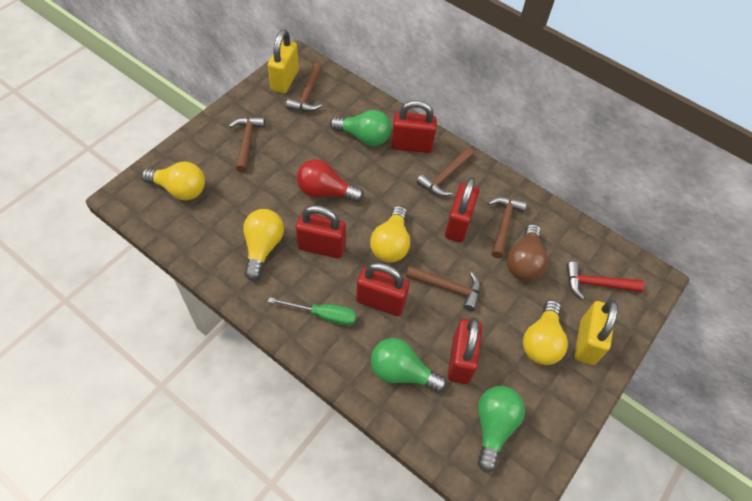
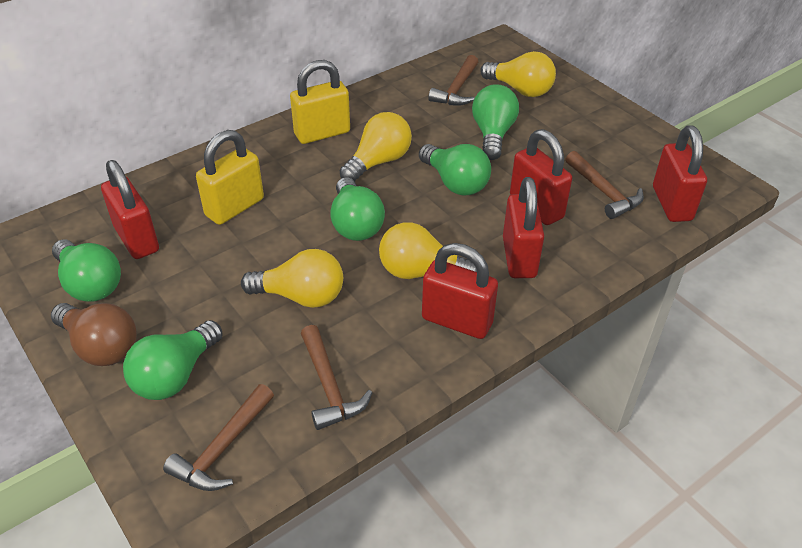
brown hammer: [229,117,265,173] [286,63,322,112] [406,265,481,311] [416,147,474,196] [488,197,527,258] = 5 -> [163,384,274,491] [301,325,372,430] [428,55,478,106] [565,151,644,219] = 4
green light bulb: [330,110,391,146] [371,338,447,393] [478,386,525,473] = 3 -> [52,239,121,302] [123,320,223,400] [330,177,385,241] [419,144,491,195] [472,84,519,160] = 5
green screwdriver: [268,297,356,326] = 1 -> none = 0
red hammer: [566,261,644,300] = 1 -> none = 0
red light bulb: [297,159,364,202] = 1 -> none = 0

